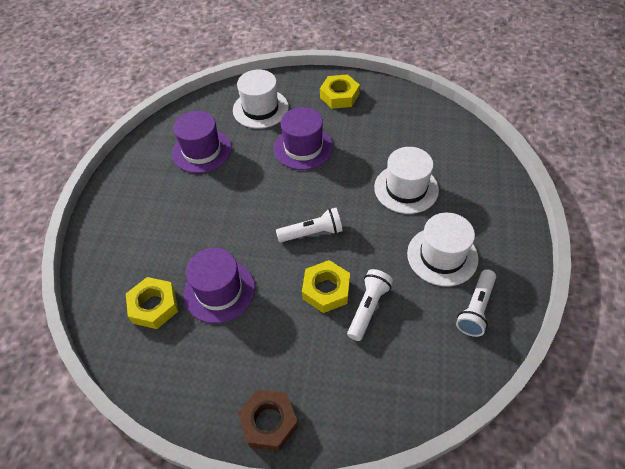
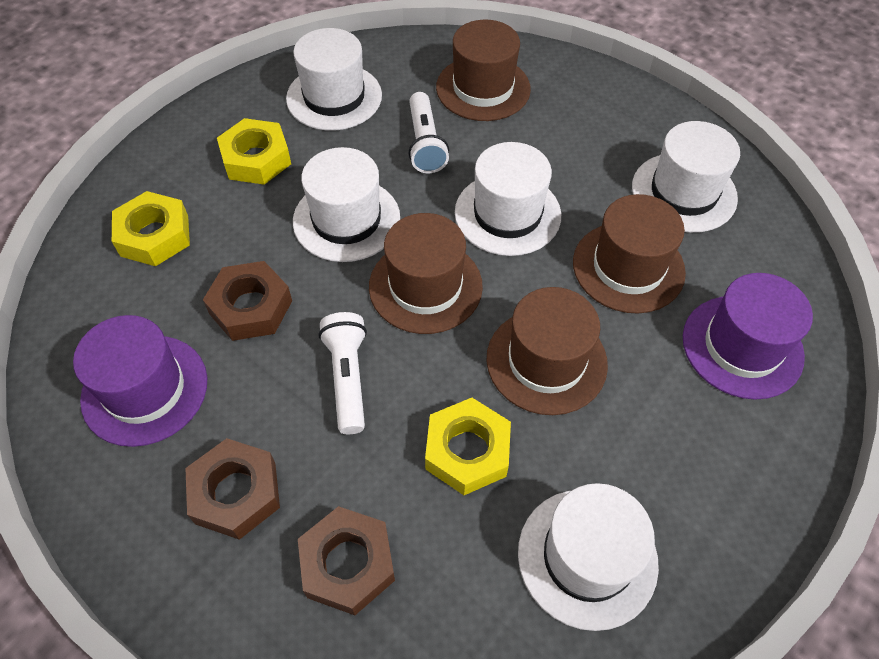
brown hat: none = 0 -> [369,213,483,334] [436,20,531,121] [486,287,608,415] [573,194,686,314] = 4
brown nut: [238,390,299,451] = 1 -> [185,438,280,540] [203,261,292,341] [298,506,395,615] = 3
purple hat: [172,111,232,173] [183,248,255,323] [274,107,333,170] = 3 -> [73,315,207,447] [683,273,813,400] = 2
white flashlight: [276,208,343,242] [347,269,393,341] [456,269,496,337] = 3 -> [319,312,367,434] [409,92,449,173] = 2
white hat: [233,70,289,129] [374,147,439,214] [407,213,479,286] = 3 -> [286,28,382,131] [293,147,400,262] [455,142,561,256] [518,483,659,631] [632,121,740,233] = 5

